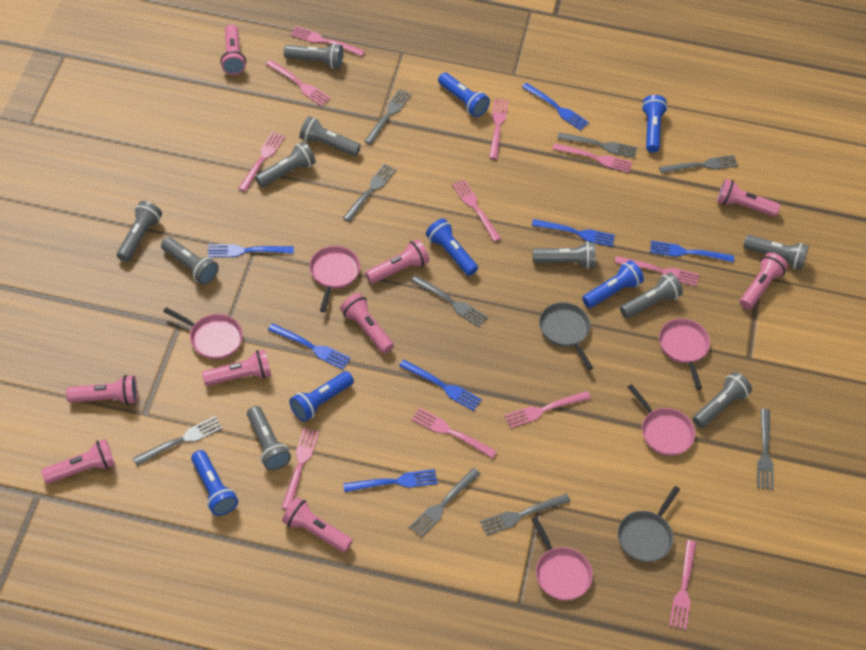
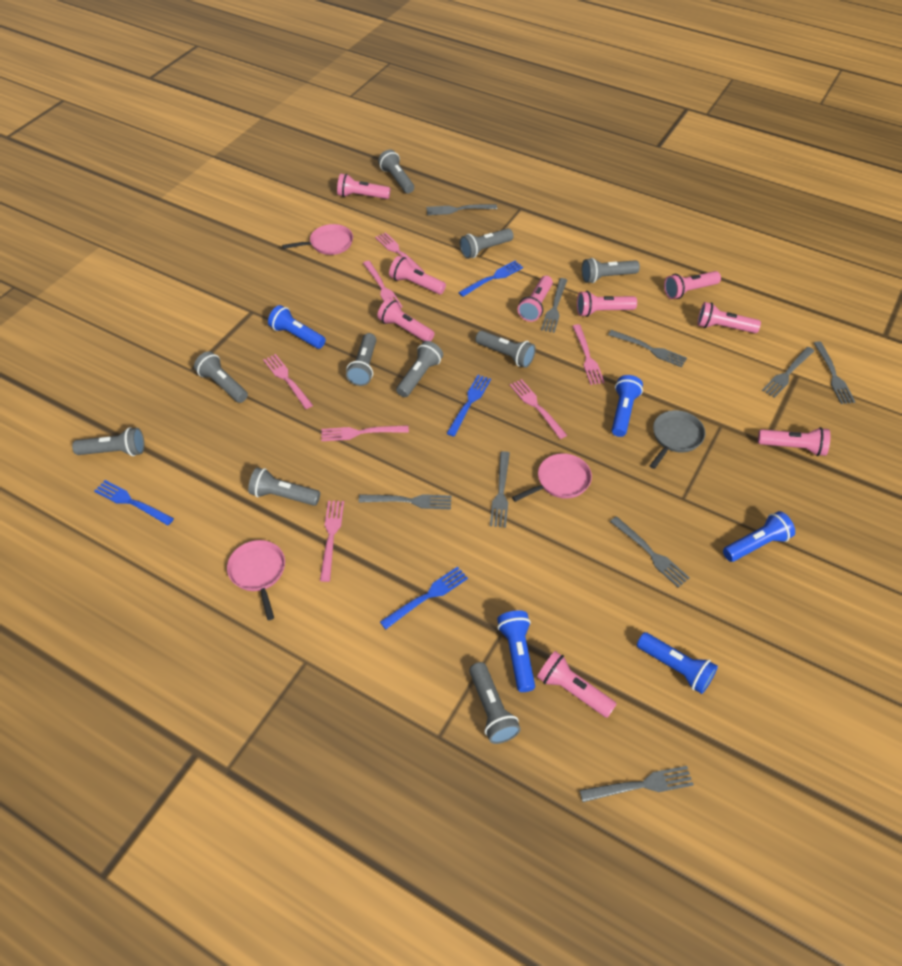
blue flashlight: [191,450,238,516] [290,371,354,422] [426,218,478,276] [438,73,490,117] [582,260,644,308] [642,95,668,153] = 6 -> [268,305,326,349] [497,610,535,692] [612,375,643,437] [637,632,718,694] [723,511,795,562] = 5
blue fork: [208,244,294,257] [268,323,351,370] [343,469,438,492] [399,360,482,411] [522,83,589,131] [532,219,615,247] [650,241,734,263] = 7 -> [94,480,174,525] [380,567,468,629] [446,375,491,437] [458,261,523,297] = 4
grey pan: [539,302,593,370] [618,486,680,562] = 2 -> [650,410,705,469] = 1
pink fork: [238,131,285,192] [266,60,331,106] [281,428,319,510] [291,26,365,56] [411,407,497,459] [452,179,501,242] [489,99,508,159] [504,391,591,428] [553,143,632,173] [615,256,699,286] [669,540,696,630] = 11 -> [263,354,313,409] [320,501,344,582] [321,425,409,441] [363,261,403,308] [375,232,424,273] [510,379,567,439] [572,324,605,385] = 7
pink pan: [163,307,243,359] [310,246,360,312] [531,516,593,600] [627,384,695,456] [659,319,710,390] = 5 -> [227,540,285,620] [282,224,353,255] [512,453,592,502] = 3

